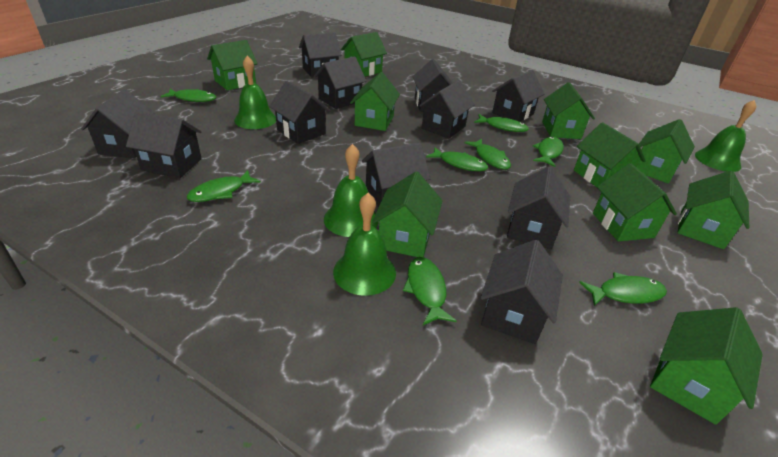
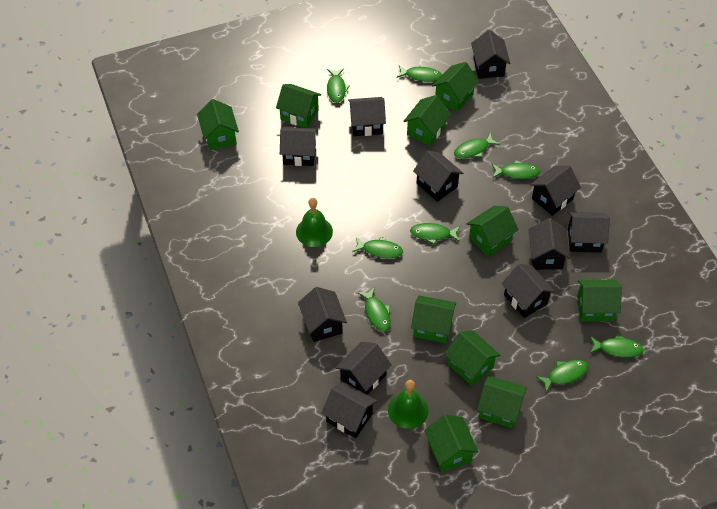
green bell: [234,56,276,129] [324,144,379,237] [333,193,396,296] [695,100,756,172] = 4 -> [296,198,333,247] [388,380,428,429] = 2
green fish: [161,89,217,102] [186,170,261,202] [403,257,456,325] [426,147,488,171] [464,139,511,169] [474,114,529,132] [533,137,564,167] [579,272,667,306] = 8 -> [327,69,350,103] [352,236,403,258] [357,287,391,331] [396,64,442,82] [410,223,460,245] [454,133,500,158] [492,160,540,179] [536,360,588,392] [590,334,644,358] = 9

